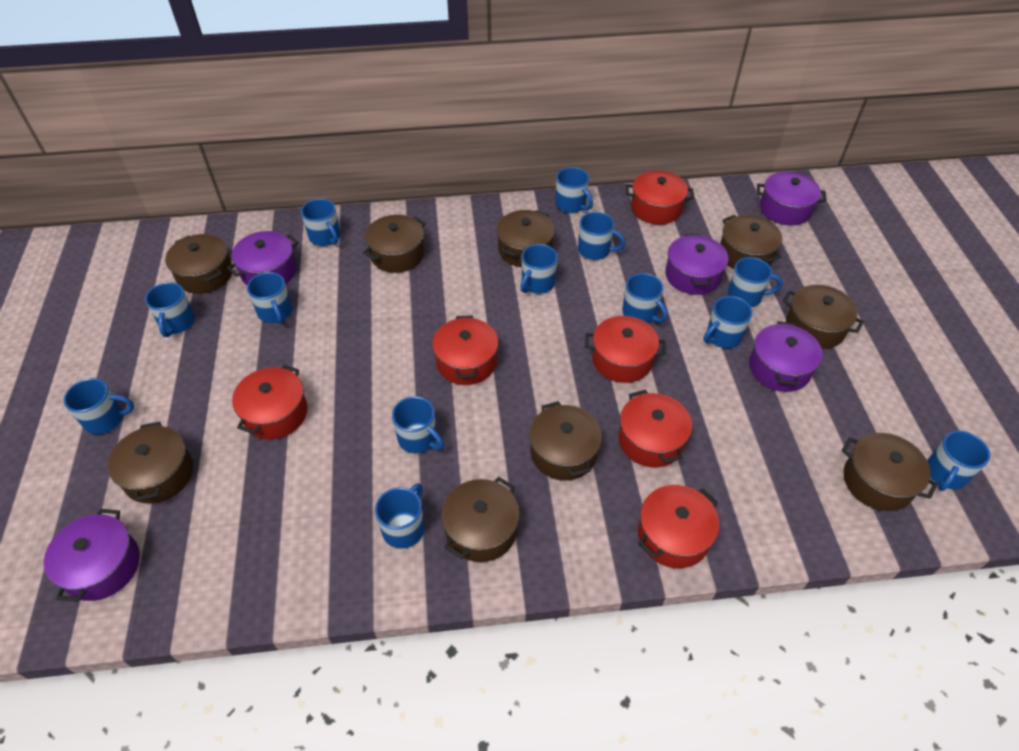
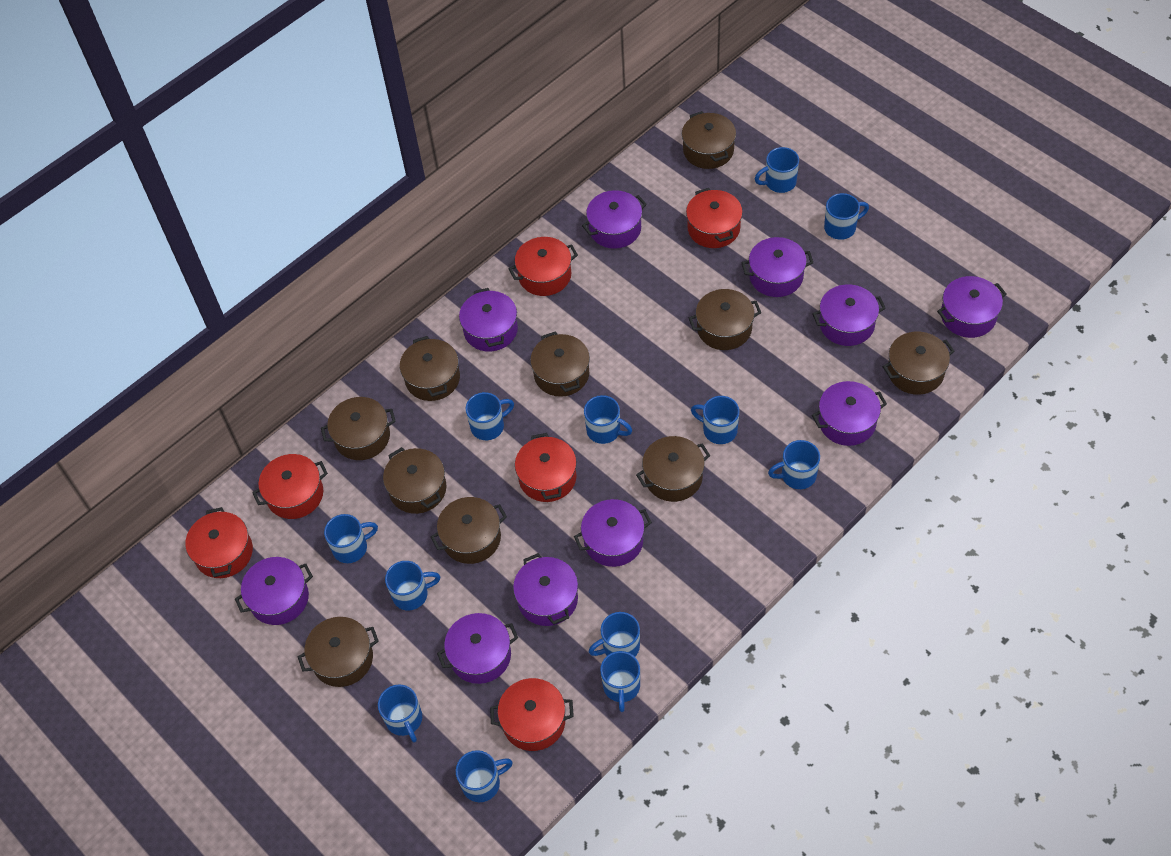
blue mug: [64,378,134,434] [145,282,195,337] [247,272,292,324] [301,199,340,246] [375,483,425,549] [392,396,444,453] [520,244,558,294] [556,167,593,213] [578,212,626,260] [622,273,668,323] [703,296,752,348] [728,257,783,307] [927,431,990,491] = 13 -> [324,514,378,563] [378,684,422,743] [385,561,440,610] [456,750,513,802] [466,392,514,440] [584,395,632,444] [589,612,640,657] [600,651,640,712] [691,396,739,444] [755,147,799,193] [768,440,820,489] [824,193,869,240] = 12
brown pot: [108,422,193,504] [165,234,233,294] [363,215,426,273] [441,477,520,562] [496,210,555,267] [529,401,602,481] [720,215,782,269] [783,285,864,349] [842,433,938,511] = 9 -> [297,617,379,687] [321,397,396,460] [383,447,447,514] [400,336,460,401] [431,497,507,564] [530,331,590,397] [636,436,711,502] [682,111,736,169] [689,289,761,350] [883,331,955,395] = 10
purple pot: [44,509,140,602] [227,231,299,285] [665,234,729,295] [749,321,823,392] [757,171,827,225] = 5 -> [235,557,313,625] [437,613,518,684] [459,288,518,352] [513,553,578,626] [574,499,652,567] [582,190,647,249] [742,237,813,297] [812,285,886,346] [812,381,887,446] [937,276,1006,338] = 10

